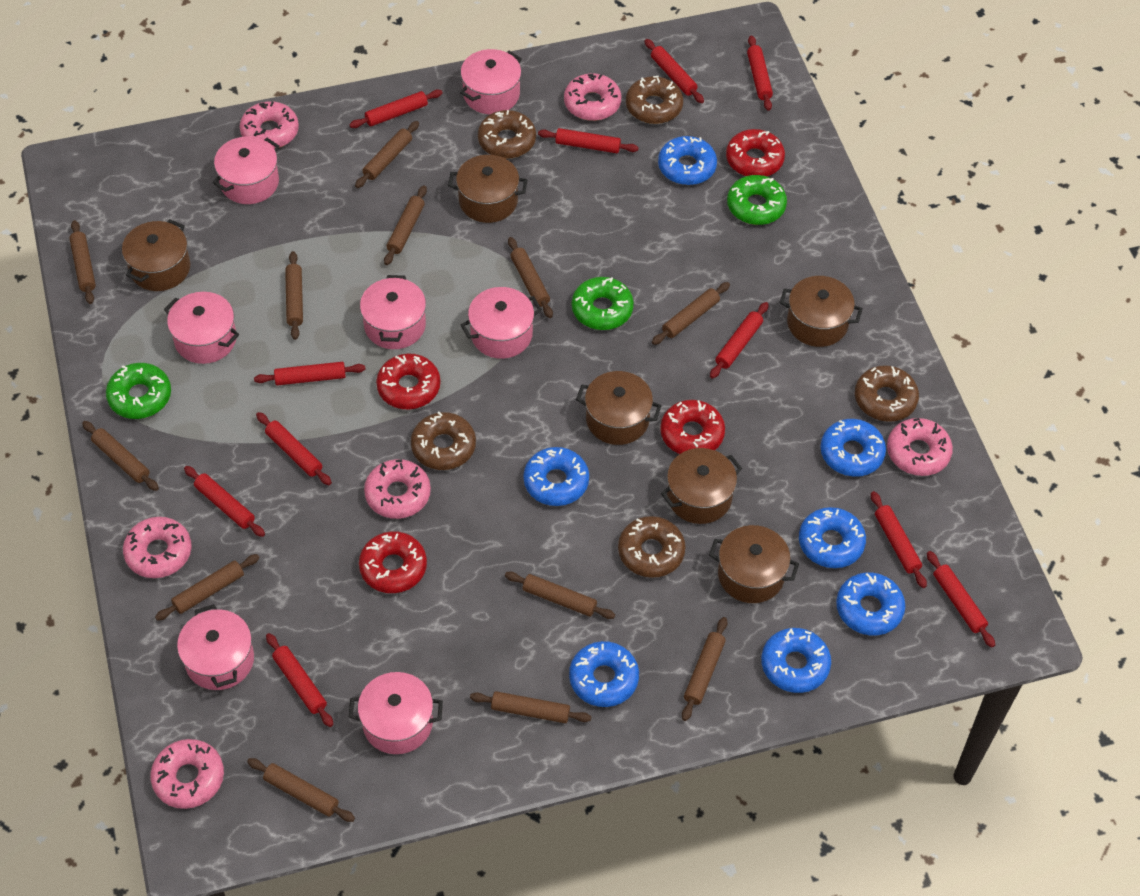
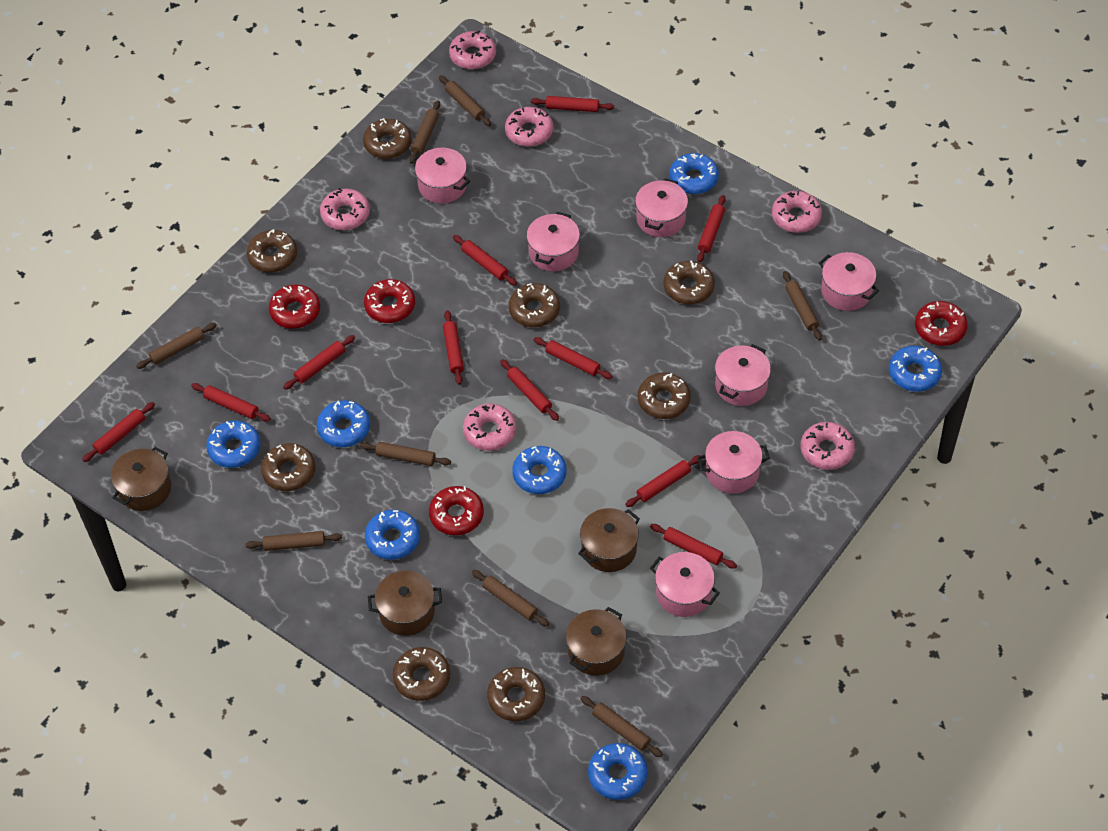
brown donut: [411,411,476,470] [478,110,536,159] [618,516,686,578] [626,76,683,124] [855,365,919,422] = 5 -> [247,229,297,272] [261,443,315,491] [363,118,412,159] [393,647,450,701] [487,667,545,721] [509,283,560,327] [637,372,691,419] [664,260,715,304] = 8
brown pot: [122,219,190,291] [448,155,527,223] [576,371,662,445] [661,448,742,524] [709,525,799,603] [780,276,863,347] = 6 -> [111,447,171,511] [368,571,442,636] [566,607,626,676] [578,508,640,572] = 4
brown rolling pin: [70,220,96,304] [82,421,159,491] [155,554,260,621] [247,758,355,822] [285,251,303,340] [355,121,419,188] [384,185,427,265] [470,691,592,723] [505,572,615,619] [508,237,553,318] [652,282,730,345] [682,617,728,721] = 12 -> [136,323,217,369] [245,531,342,551] [360,442,451,466] [410,100,440,164] [439,75,491,126] [472,570,549,626] [580,696,663,757] [783,271,822,341] = 8
green donut: [106,363,171,419] [572,277,634,330] [727,175,787,225] = 3 -> none = 0

